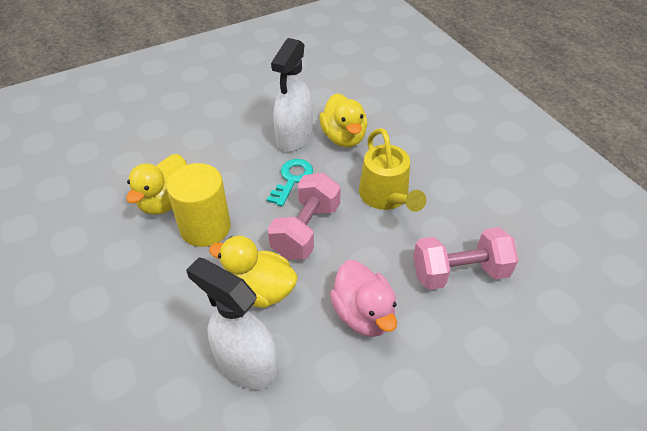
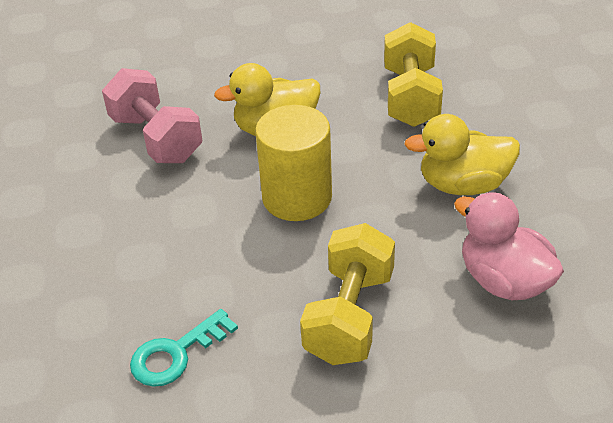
pink dumbbell: [268,173,341,259] [413,227,518,290] = 2 -> [102,68,203,163] = 1
white spray bottle: [186,257,278,390] [271,38,313,152] = 2 -> none = 0
yellow duck: [126,154,187,215] [209,236,298,308] [319,93,368,147] = 3 -> [214,63,320,136] [404,114,520,195] = 2
yellow dumbbell: none = 0 -> [300,223,395,365] [384,22,443,127] = 2
yellow watering can: [359,128,426,212] = 1 -> none = 0

